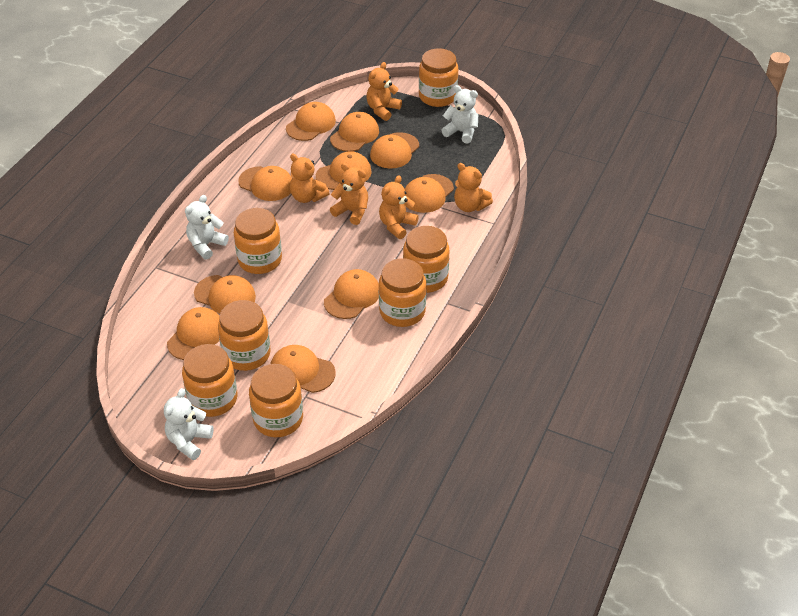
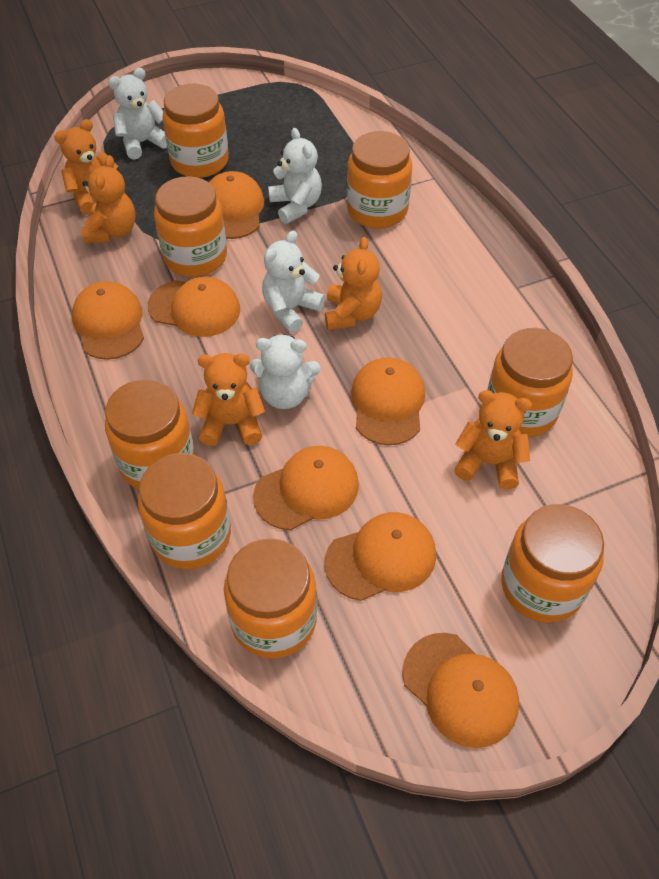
orange cap: [167,307,220,360] [194,275,256,314] [238,166,292,201] [271,345,336,393] [286,102,336,141] [316,151,372,190] [324,269,379,319] [330,112,379,152] [370,132,419,169] [405,174,454,213] = 10 -> [72,281,144,360] [148,277,240,337] [209,171,264,239] [253,446,359,530] [325,512,436,601] [351,357,425,445] [402,633,519,748] = 7
orange jar: [182,344,237,417] [218,300,271,371] [234,208,282,274] [249,364,303,437] [379,258,426,327] [403,226,449,293] [419,48,458,107] = 7 -> [105,379,195,489] [138,453,231,569] [154,176,227,277] [163,84,229,178] [224,538,317,659] [347,131,412,229] [487,328,573,437] [501,504,604,623] = 8
white teddy bear: [164,388,214,460] [185,195,229,260] [441,85,478,143] = 3 -> [108,68,167,160] [250,334,320,409] [262,231,325,333] [268,128,322,224] = 4

